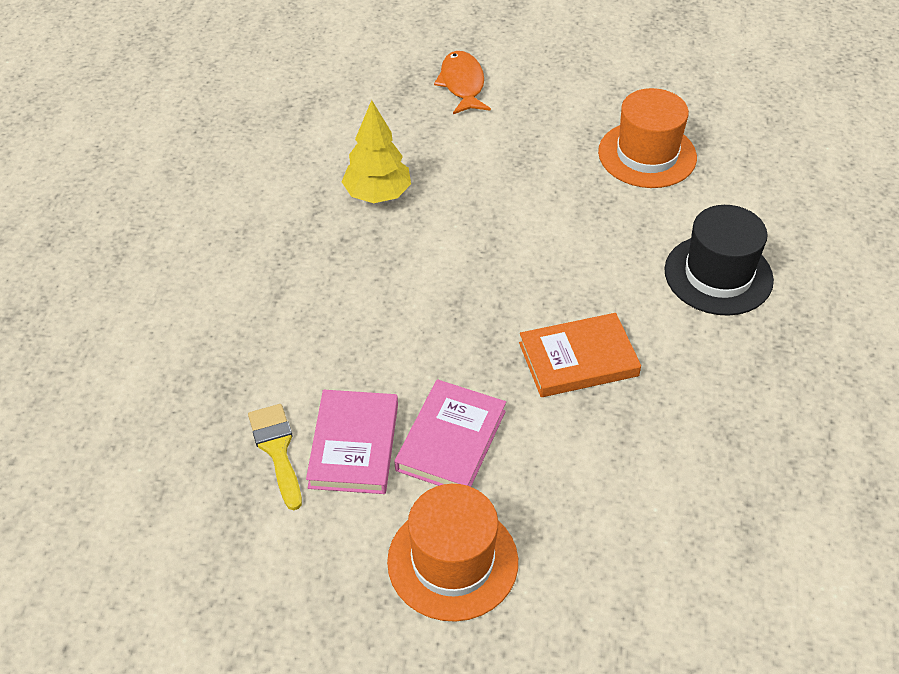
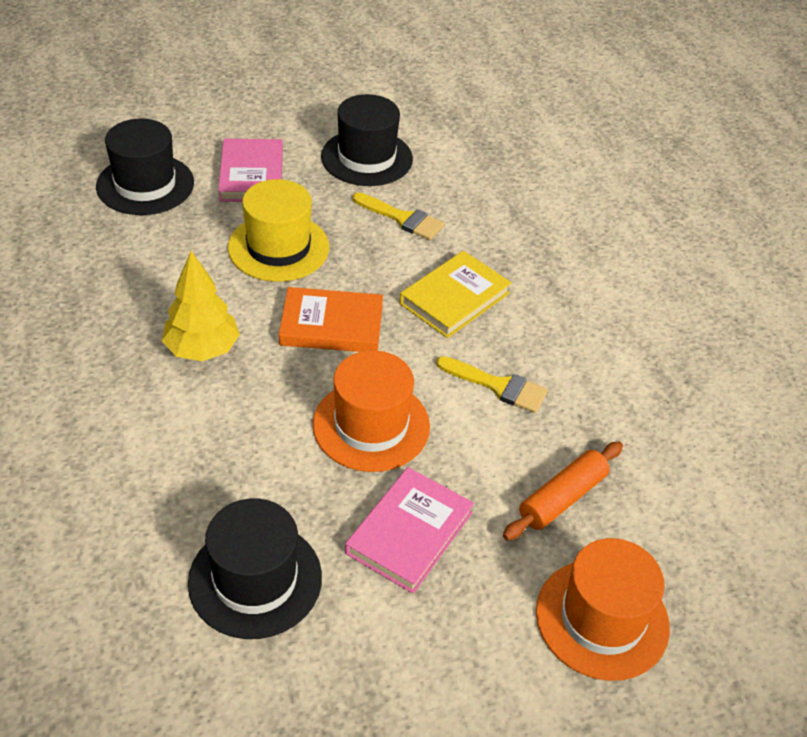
black hat: [665,205,774,316] = 1 -> [96,119,194,215] [188,498,322,639] [321,94,413,186] = 3
orange fish: [434,51,491,114] = 1 -> none = 0
orange rolling pin: none = 0 -> [503,441,623,540] = 1
yellow book: none = 0 -> [399,251,512,338] = 1
yellow brush: [248,404,302,510] = 1 -> [353,192,445,240] [436,356,548,413] = 2
yellow hat: none = 0 -> [228,179,329,282] = 1

